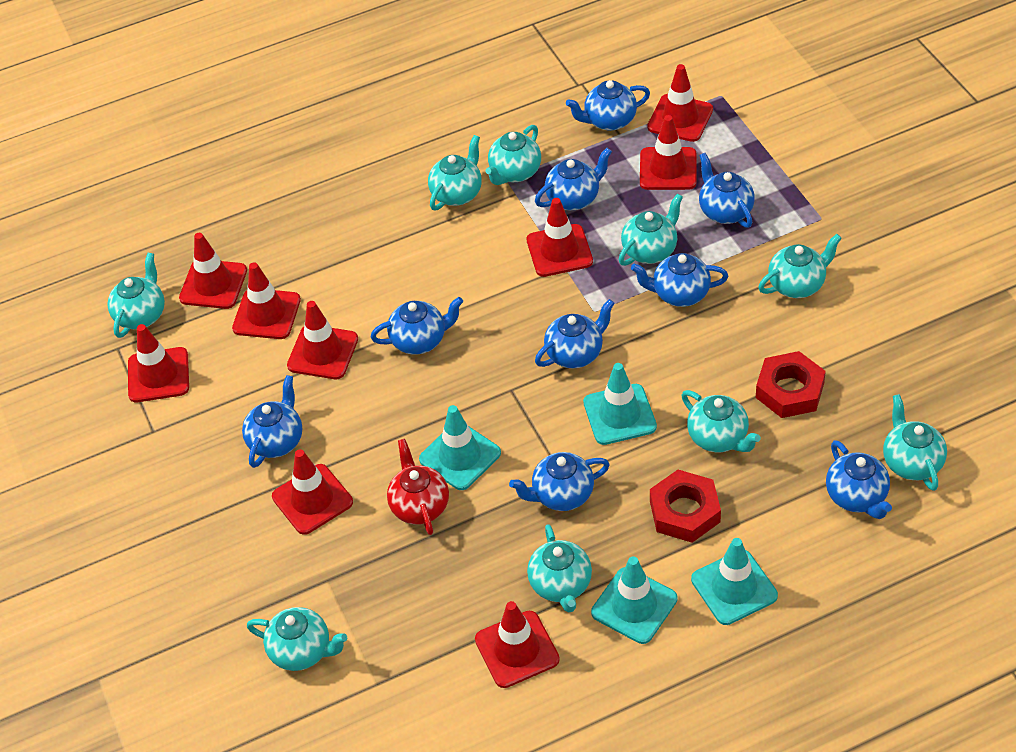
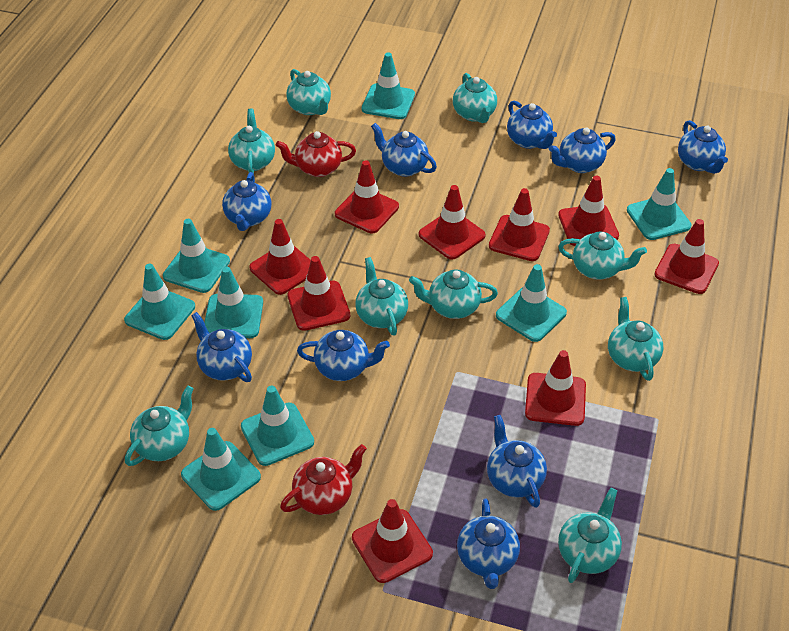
red nut: [650,470,721,543] [756,351,826,418] = 2 -> none = 0
red teapot: [387,439,449,535] = 1 -> [276,131,356,177] [280,444,367,515] = 2
turquoise traffic cone: [419,405,501,490] [583,363,657,445] [591,556,678,644] [691,538,778,625] = 4 -> [124,264,195,340] [163,219,230,293] [181,428,261,511] [204,267,263,338] [241,386,314,466] [362,52,415,119] [496,264,567,342] [627,168,692,240] = 8

